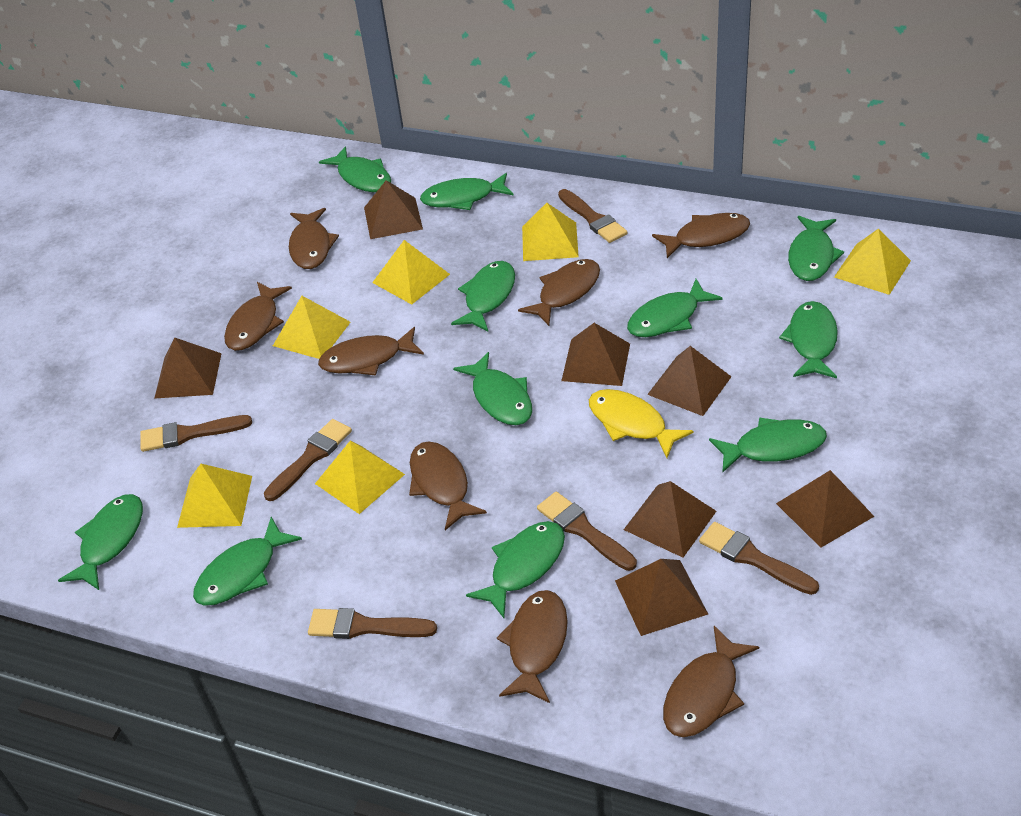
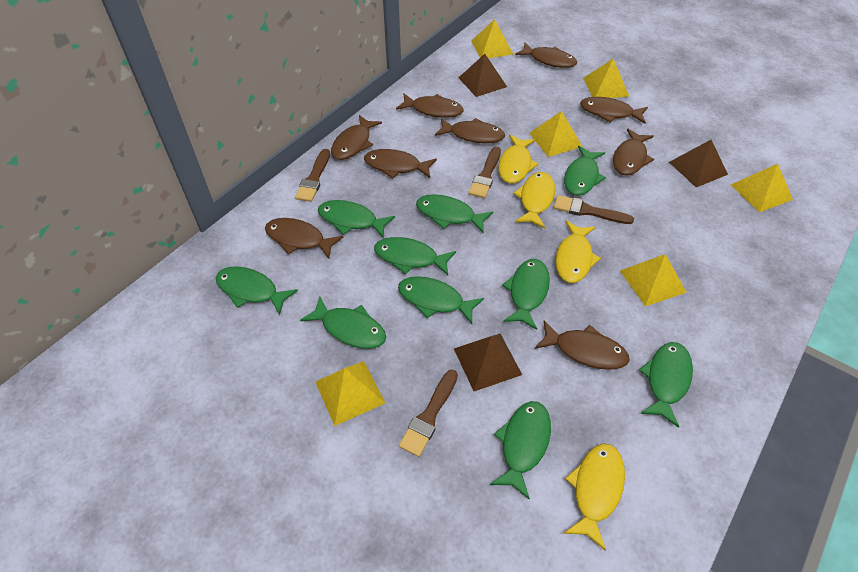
brown brush: [140,415,252,452] [264,419,352,501] [308,608,437,639] [537,492,637,571] [558,189,627,243] [699,522,819,595] = 6 -> [295,149,330,202] [399,369,458,457] [468,147,501,198] [553,195,634,224] = 4
brown fish: [224,282,292,351] [289,208,339,269] [318,327,424,375] [409,441,487,530] [497,590,568,703] [518,259,600,326] [652,213,750,258] [663,626,759,737] = 8 -> [265,218,343,258] [331,115,382,160] [364,149,437,179] [396,94,464,118] [435,118,505,143] [515,42,577,68] [535,321,630,370] [580,97,648,124] [613,128,654,176] = 9
brown pyramid: [154,337,222,399] [364,180,423,239] [561,323,630,386] [615,559,708,636] [624,481,716,558] [647,346,731,416] [776,470,875,548] = 7 -> [454,334,522,391] [459,54,507,97] [669,140,728,187] = 3
green fish: [58,494,143,590] [193,517,302,606] [319,146,391,192] [420,173,514,210] [451,261,515,332] [453,352,532,425] [466,521,565,618] [627,279,723,337] [709,417,827,473] [779,301,838,378] [788,216,844,281] = 11 -> [216,266,298,315] [300,296,386,349] [318,200,395,238] [374,237,456,275] [398,276,484,324] [416,194,493,233] [490,401,551,500] [502,259,550,330] [564,146,606,196] [639,342,693,428] = 10
yellow fish: [589,389,693,458] = 1 -> [498,135,539,183] [513,172,555,228] [555,221,601,283] [563,443,625,551] = 4

